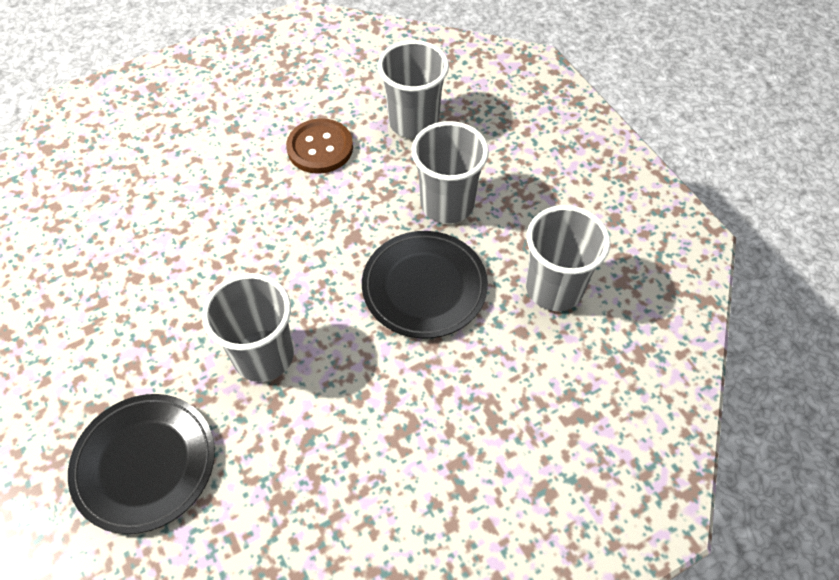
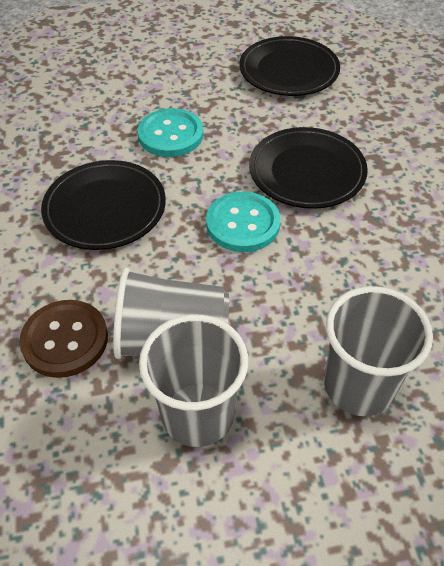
black plate: [68,394,215,534] [362,231,488,339] = 2 -> [41,160,166,250] [239,36,340,96] [249,127,368,209] = 3
grey cup: [202,273,294,382] [378,40,449,139] [412,121,489,224] [526,205,610,311] = 4 -> [113,268,229,359] [139,315,248,447] [324,286,433,416] = 3
turquoise button: none = 0 -> [138,108,203,157] [206,192,281,252] = 2

